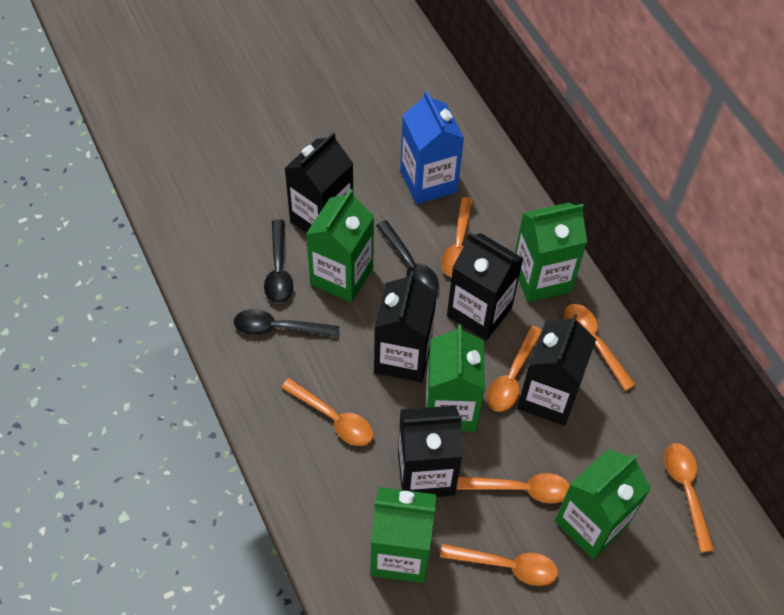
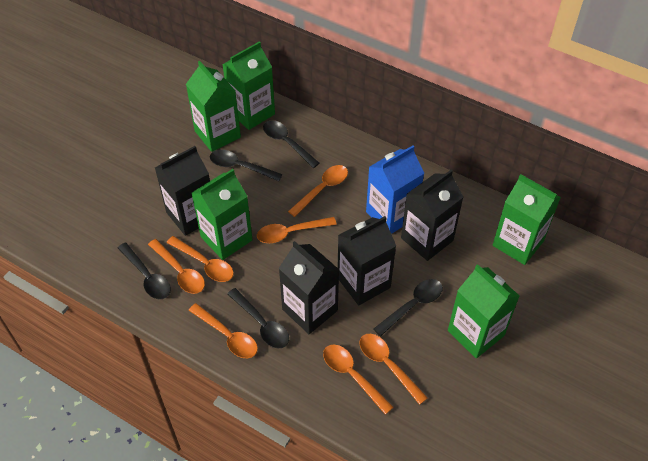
black carton: [284,132,353,233] [374,271,437,383] [398,405,463,497] [447,232,524,340] [517,314,596,426] = 5 -> [155,146,210,236] [279,241,339,334] [338,216,396,305] [401,170,463,261] = 4
black spoon: [234,309,339,338] [264,220,293,304] [376,220,439,292] = 3 -> [118,242,171,299] [210,150,283,181] [227,288,289,348] [263,120,320,168] [374,279,443,336] = 5

